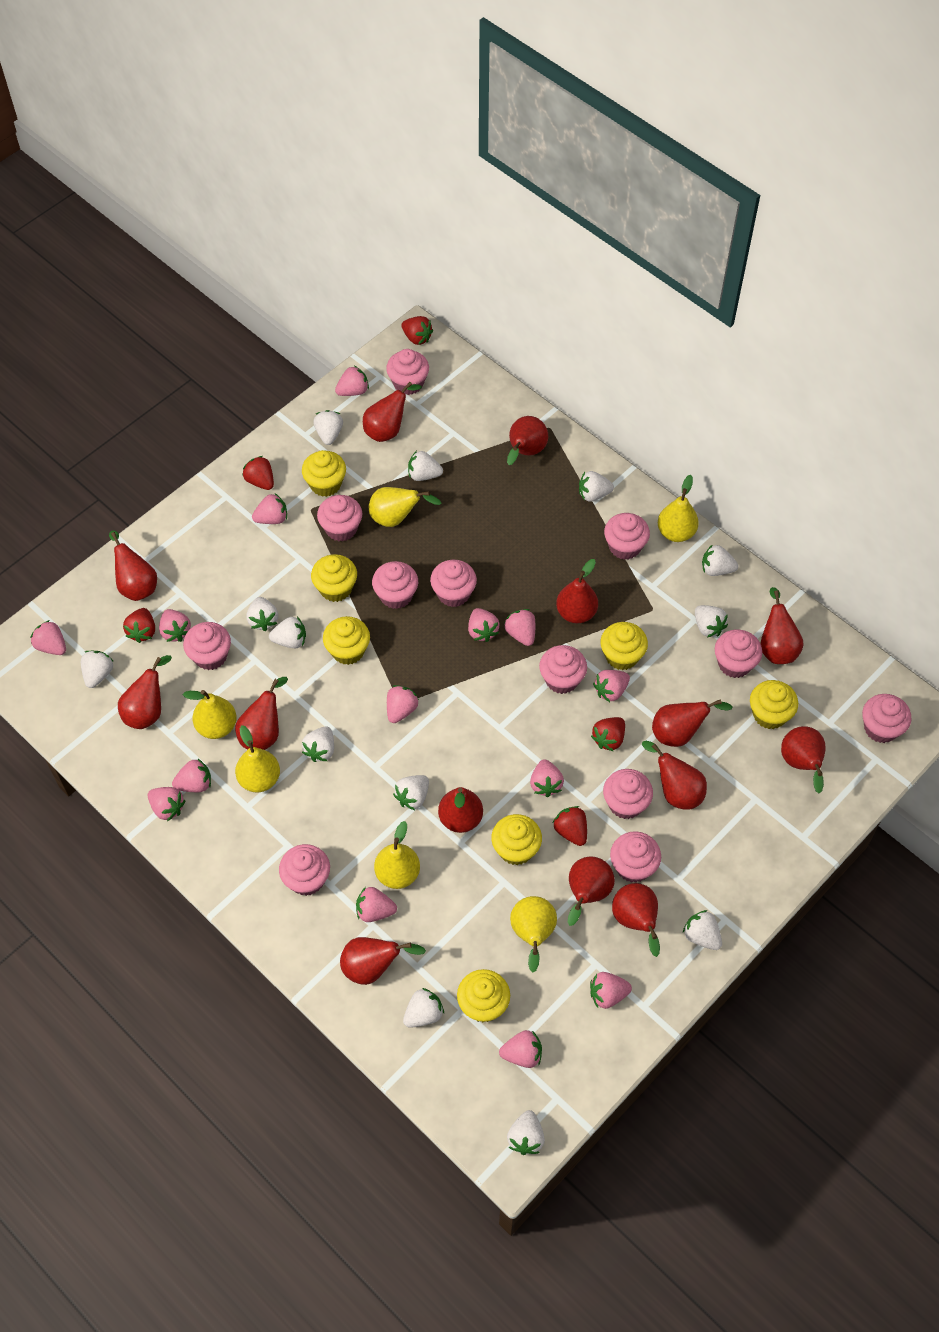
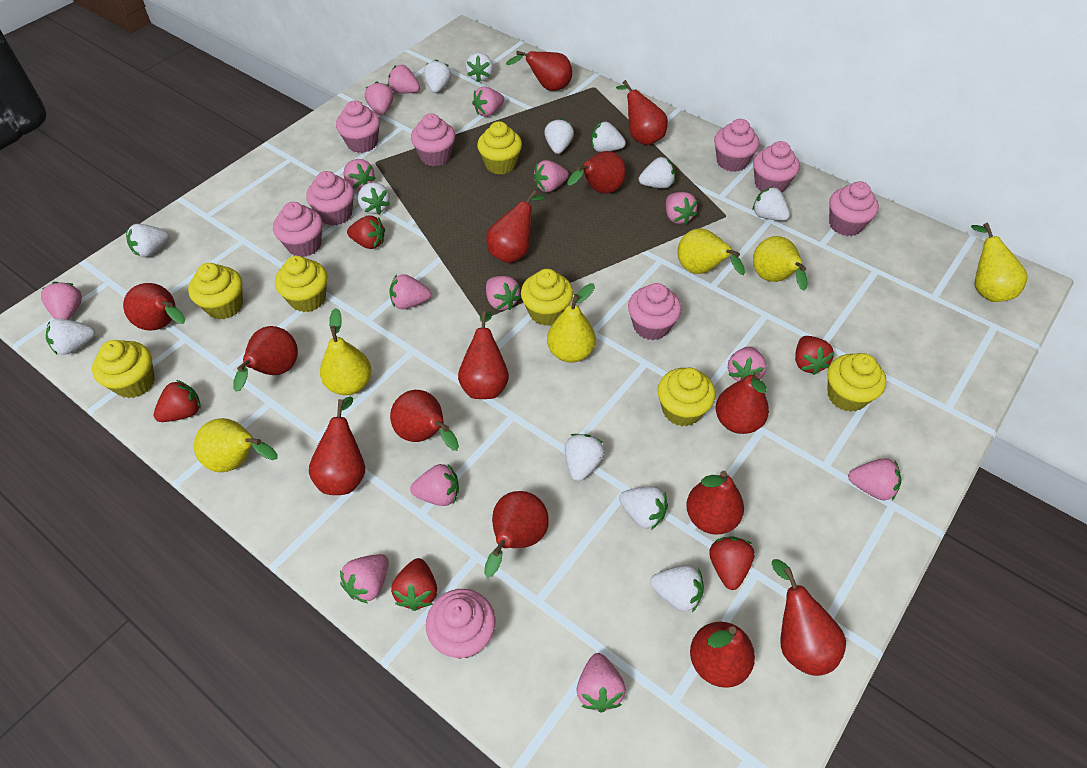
pink cupcake: [183,622,231,670] [279,844,330,896] [317,495,362,542] [372,561,418,609] [386,349,429,395] [430,560,477,607] [539,645,587,694] [603,769,653,819] [604,513,650,560] [610,831,661,883] [715,629,762,678] [862,694,911,743] = 12 -> [273,202,323,257] [306,171,354,226] [336,100,380,153] [411,113,455,166] [426,589,495,659] [628,283,681,340] [714,119,759,172] [753,141,800,192] [829,181,879,236] = 9
white strawberry: [81,651,114,688] [246,597,278,631] [269,617,306,648] [302,726,334,762] [313,410,343,445] [393,775,429,810] [403,988,444,1028] [408,451,443,481] [507,1110,545,1155] [579,471,614,502] [683,910,722,950] [695,605,728,637] [702,544,738,576] = 13 -> [46,318,95,355] [126,224,169,257] [358,182,390,215] [424,60,451,93] [466,53,493,82] [544,118,574,154] [565,434,605,481] [591,122,626,152] [619,486,668,530] [639,157,675,188] [650,565,704,612] [753,187,790,221] = 12

